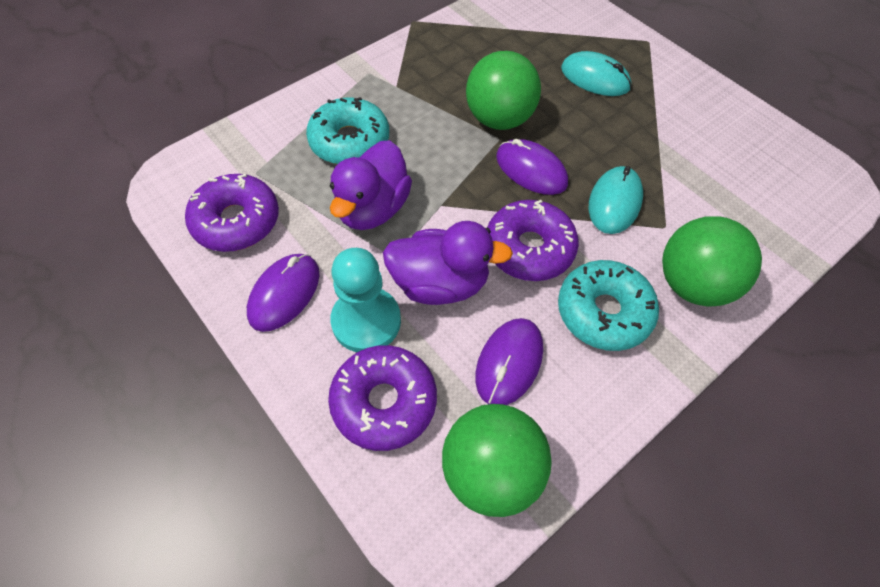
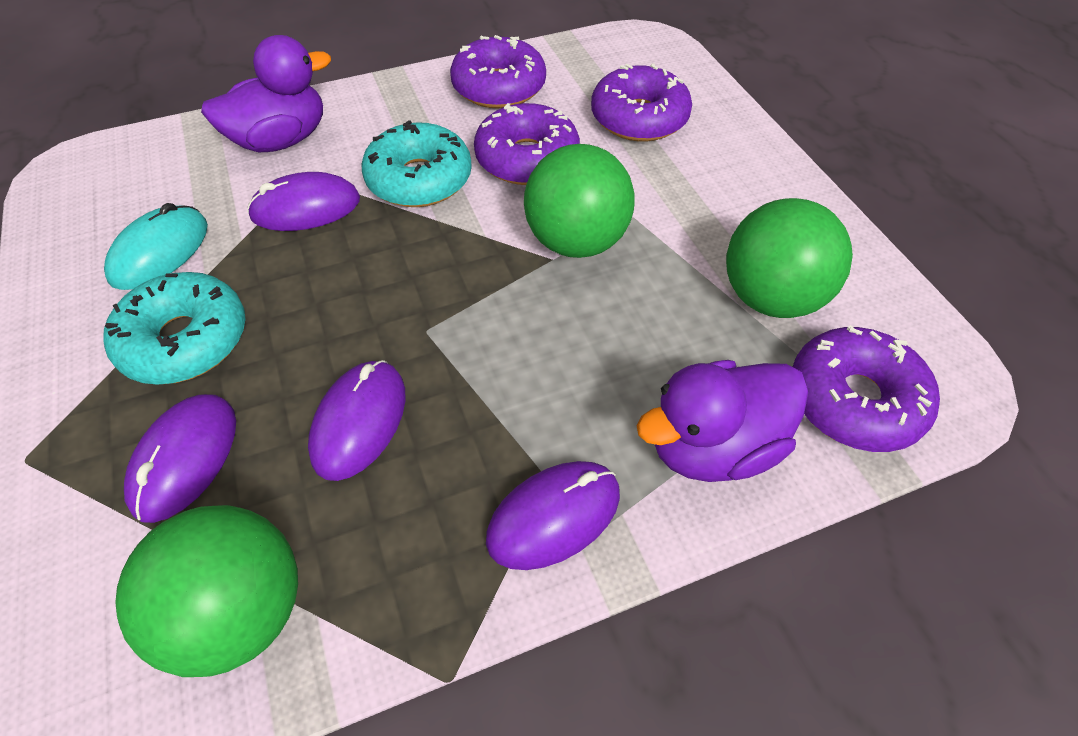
purple donut: [185,174,279,252] [328,345,437,451] [487,200,579,281] = 3 -> [450,35,546,108] [474,103,580,185] [591,63,692,141] [793,325,940,452] = 4
purple mouse: [247,254,320,332] [475,318,543,405] [496,139,568,195] = 3 -> [124,394,236,523] [247,172,360,231] [308,360,405,481] [486,461,620,570] = 4
turquoise mouse: [561,51,631,96] [589,166,643,234] = 2 -> [104,203,208,290] = 1
turquoise pawn: [330,248,401,352] = 1 -> none = 0

